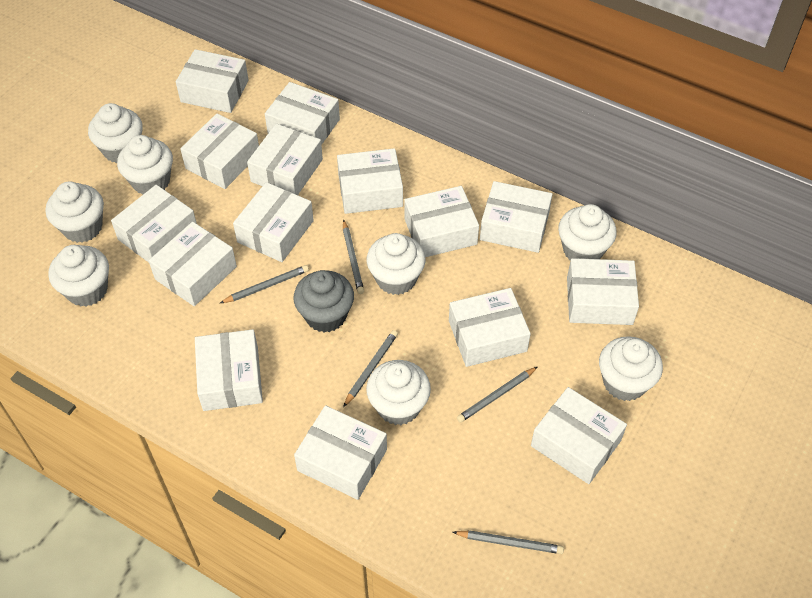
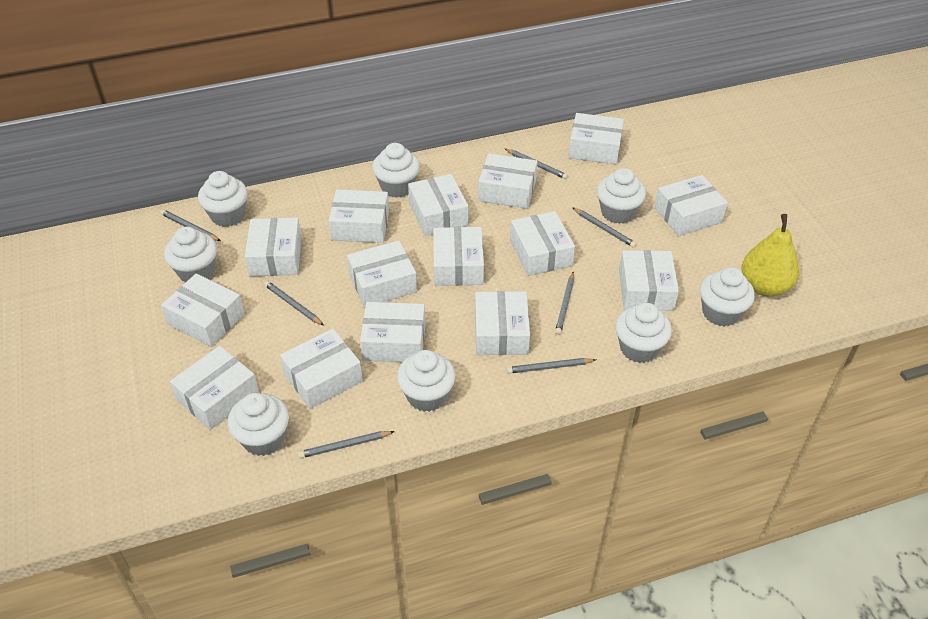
grey cupcake: [293,270,354,333] = 1 -> none = 0
grey pencil: [220,265,309,303] [343,219,364,294] [343,330,398,407] [453,530,564,554] [457,367,537,423] = 5 -> [160,209,221,241] [264,281,323,325] [298,431,395,458] [505,149,568,179] [506,358,596,374] [555,272,574,335] [572,207,637,248] = 7
yellow pear: none = 0 -> [741,214,799,297] = 1

